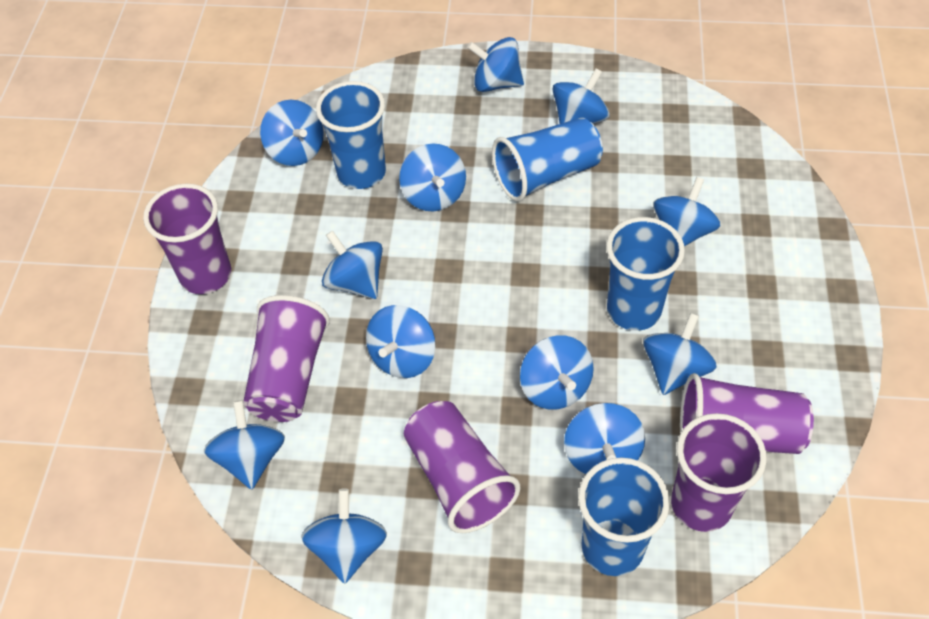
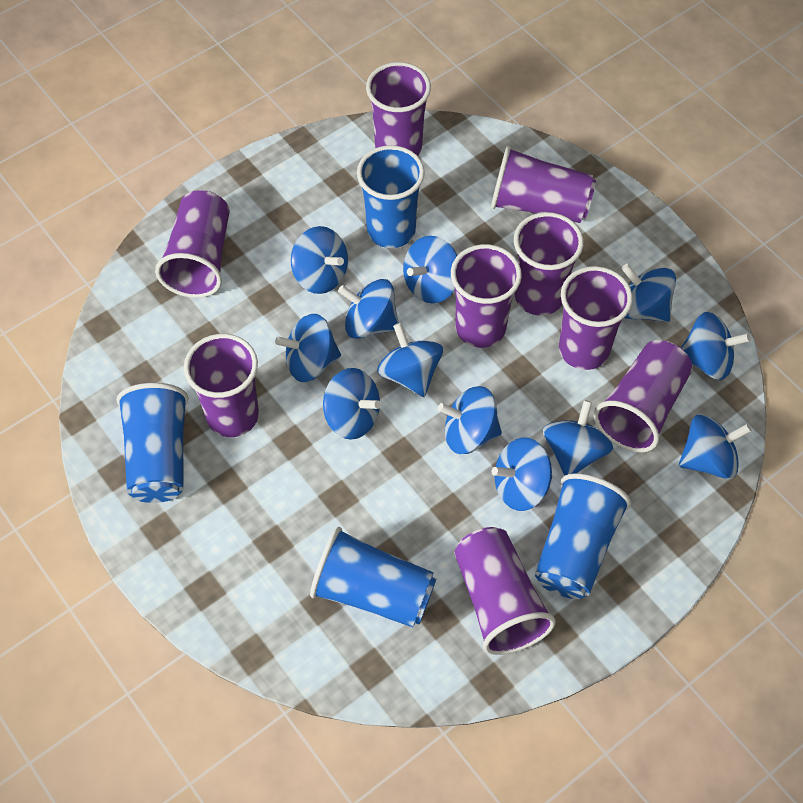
purple cup: [143,184,231,294] [243,295,330,422] [404,401,521,533] [671,413,767,532] [680,373,814,454] = 5 -> [155,190,230,298] [184,334,259,437] [366,62,431,156] [451,244,522,348] [454,527,556,655] [491,146,596,223] [514,212,584,316] [559,266,633,370] [594,340,692,452] = 9

